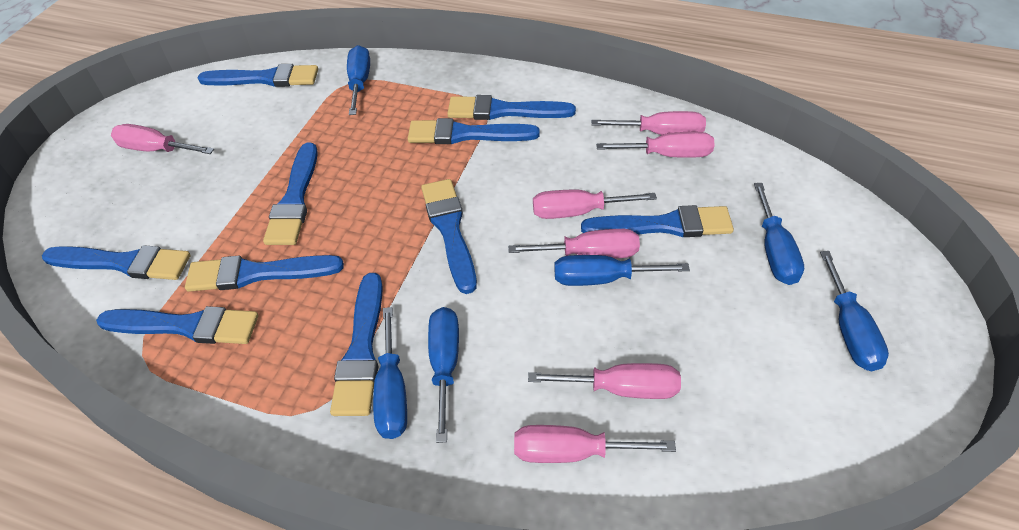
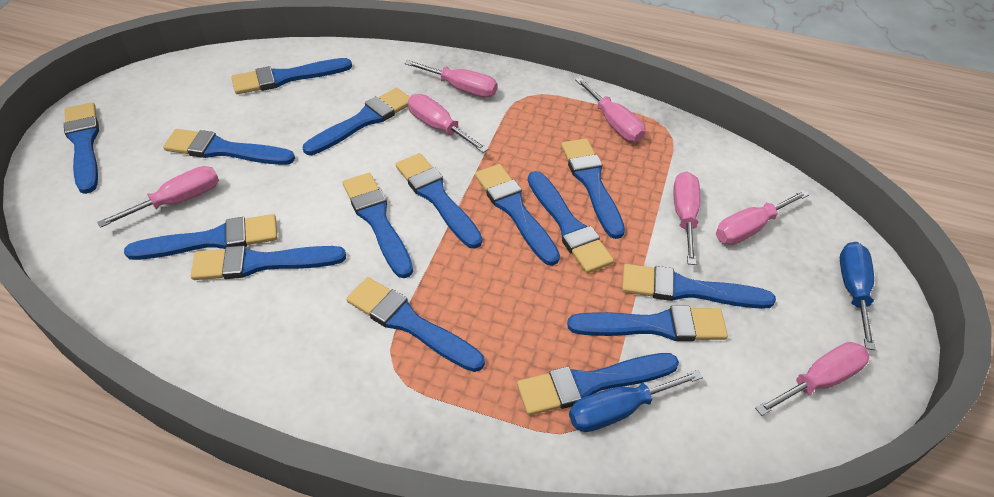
blue brush: [42,245,191,280] [96,306,259,344] [185,255,344,292] [198,64,318,87] [263,143,318,245] [330,273,383,416] [408,118,540,144] [421,179,477,294] [447,95,576,120] [581,205,734,237] = 10 -> [64,102,99,194] [124,214,277,260] [163,129,295,165] [191,246,346,280] [231,58,352,94] [303,88,410,155] [343,173,413,278] [346,277,485,372] [396,153,483,249] [475,164,560,266] [517,353,679,415] [528,171,614,273] [561,138,625,239] [567,306,728,341] [622,264,776,309] = 15
blue screwdriver: [347,45,370,115] [373,307,407,439] [428,307,459,443] [554,255,690,286] [754,183,804,285] [820,251,889,371] = 6 -> [569,370,703,432] [840,242,875,350] = 2

